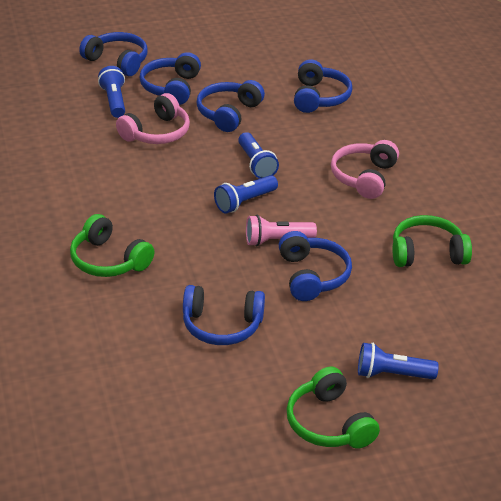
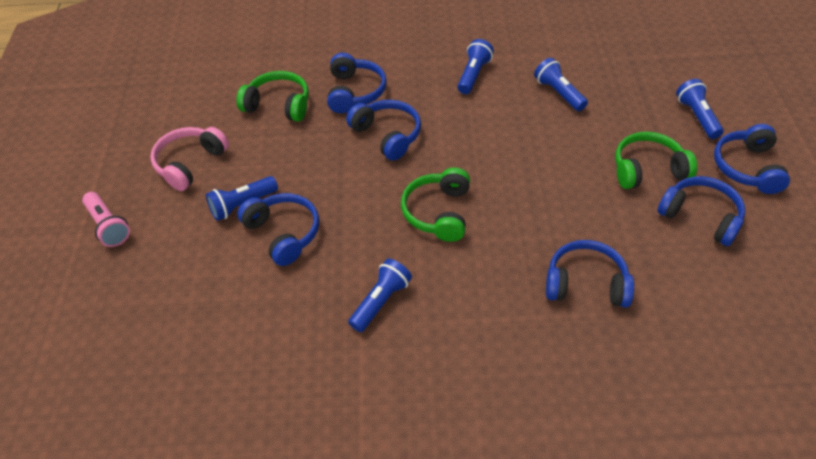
blue flashlight: [98,66,125,118] [214,175,278,213] [238,132,279,179] [358,343,439,379] = 4 -> [206,176,278,221] [348,259,412,332] [457,39,494,94] [534,58,588,111] [676,79,724,139] = 5
pink headphones: [116,93,190,144] [331,140,399,199] = 2 -> [150,127,229,191] = 1

